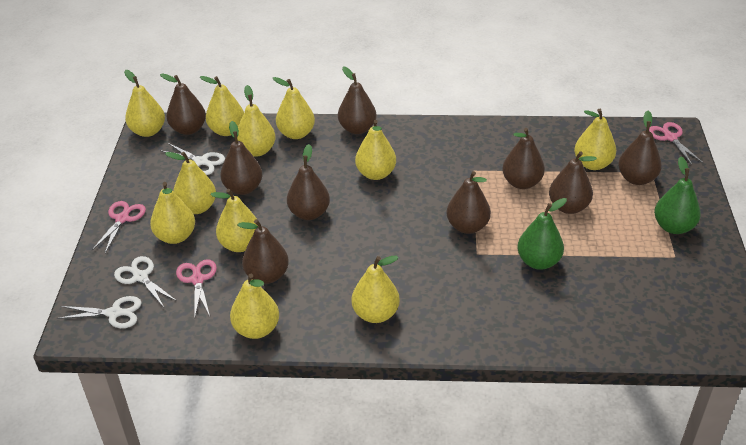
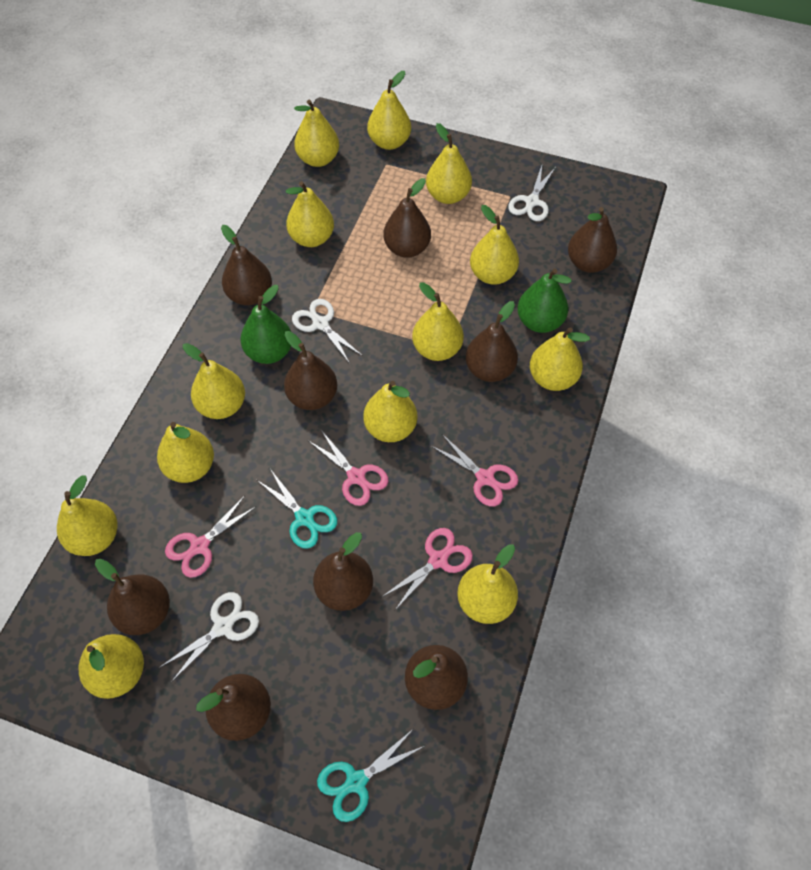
pink scissors: [92,201,146,253] [176,259,217,319] [649,122,703,165] = 3 -> [165,496,256,578] [309,430,389,506] [382,528,473,610] [430,434,519,506] = 4
turquoise scissors: none = 0 -> [257,469,337,549] [317,729,424,822] = 2
yellow pear: [124,70,165,137] [150,182,195,244] [165,152,216,214] [200,76,244,136] [210,189,258,252] [230,274,279,339] [237,85,276,157] [273,77,315,139] [351,256,400,323] [355,120,396,180] [574,109,616,170] = 11 -> [57,475,117,556] [78,634,144,699] [157,422,214,483] [183,343,245,419] [286,181,334,247] [294,100,339,167] [363,381,417,442] [367,71,411,150] [412,282,464,361] [426,123,472,204] [457,544,518,624] [470,205,519,285] [530,327,590,391] = 13

